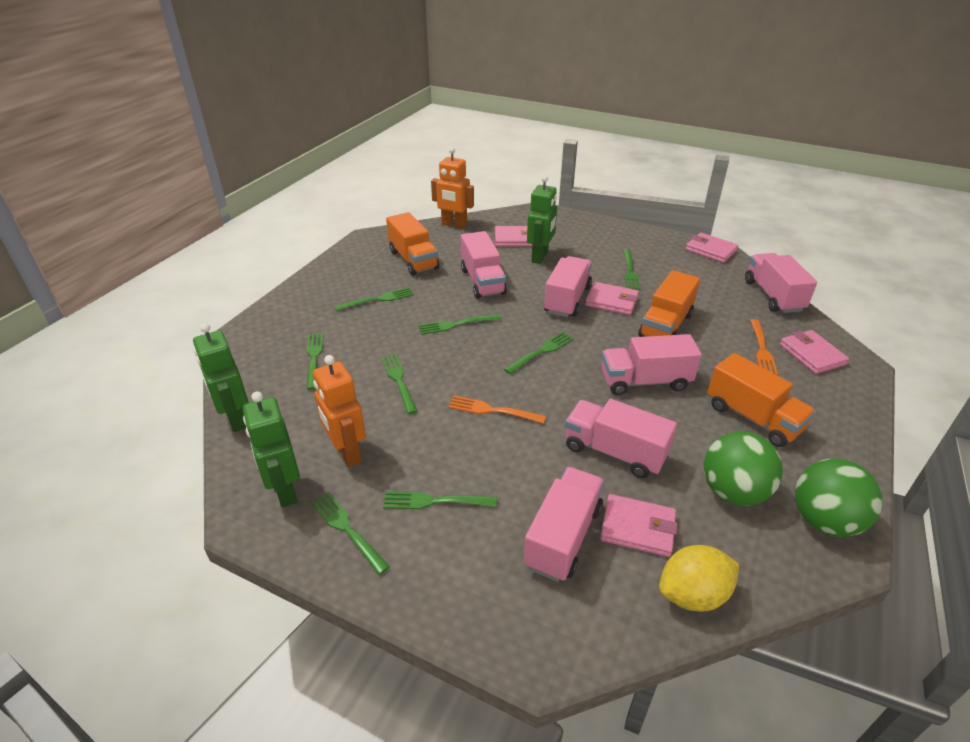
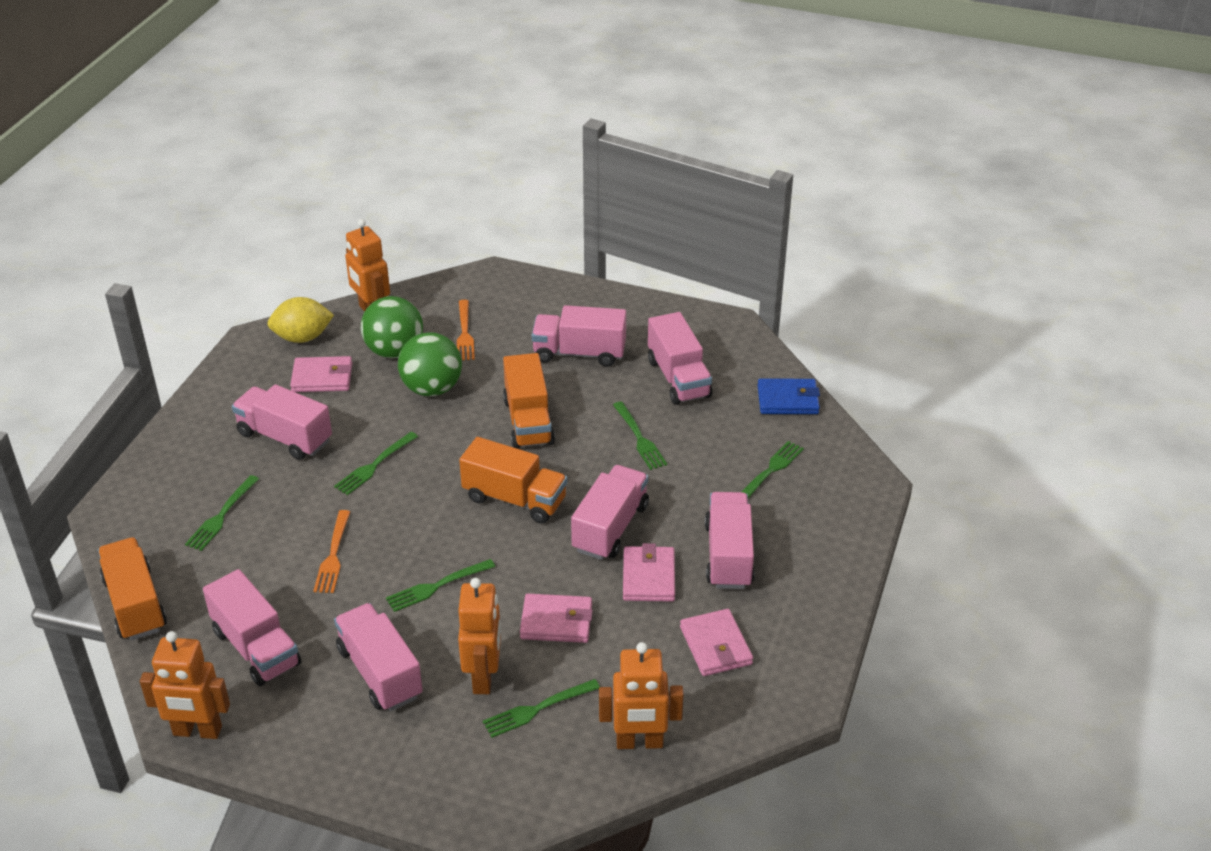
blue wallet: none = 0 -> [758,378,820,414] = 1
green fork: [306,333,324,390] [311,492,390,575] [334,287,414,311] [381,354,417,414] [383,491,497,509] [419,314,502,335] [504,332,574,374] [623,249,641,290] = 8 -> [185,475,259,551] [334,432,418,495] [386,559,495,612] [483,679,600,738] [613,402,667,470] [741,441,804,498] = 6
green robot: [193,323,248,432] [243,391,300,507] [527,175,557,264] = 3 -> none = 0
orange robot: [313,355,366,467] [431,147,474,229] = 2 -> [140,631,230,739] [345,219,390,312] [458,578,501,694] [599,642,684,749] = 4
pink truck: [461,231,507,299] [523,467,604,582] [544,256,592,317] [565,399,677,478] [602,334,702,395] [745,253,817,313] = 6 -> [203,569,301,686] [232,384,332,460] [334,603,423,711] [532,305,626,367] [571,465,649,560] [648,312,712,405] [705,492,755,589] = 7
pink wallet: [495,226,532,247] [585,282,639,315] [600,494,678,557] [686,233,738,263] [780,330,849,374] = 5 -> [290,356,352,392] [520,594,593,643] [623,543,675,602] [680,609,753,676] = 4

